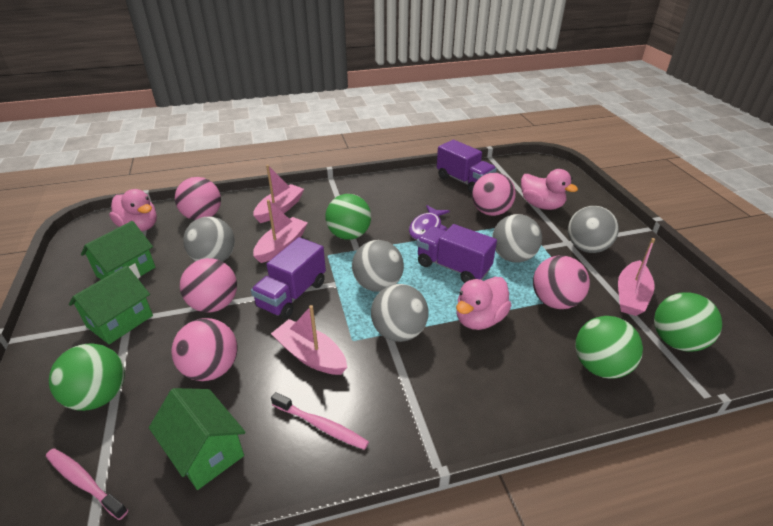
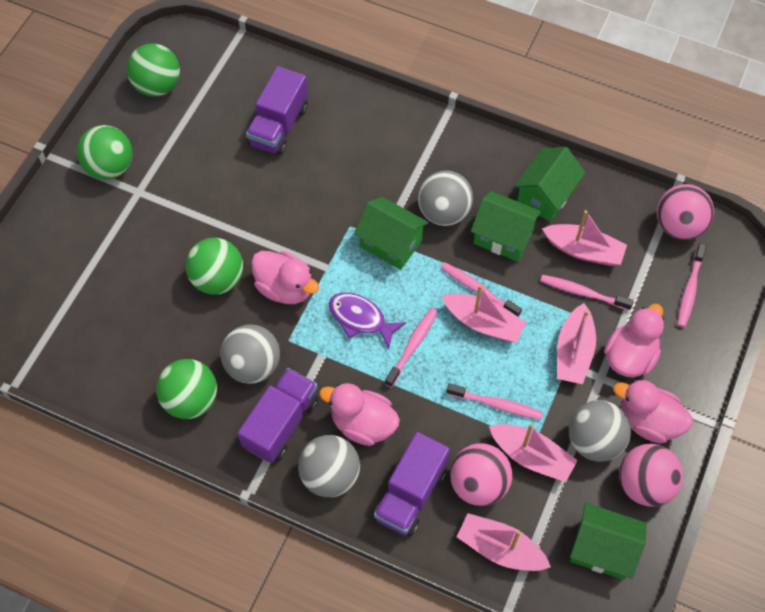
green house: [69,266,153,344] [81,221,155,280] [149,388,246,490] = 3 -> [354,197,429,270] [471,191,542,262] [514,147,585,222] [570,503,647,580] = 4
grey ball: [183,217,235,262] [352,240,404,292] [371,284,429,342] [492,214,542,262] [568,206,619,253] = 5 -> [220,324,280,384] [298,435,360,497] [418,170,473,226] [569,400,631,462] = 4
pink ball: [172,318,238,381] [175,177,221,220] [180,258,237,312] [472,173,516,216] [533,255,590,309] = 5 -> [450,443,512,506] [619,444,683,507] [657,184,714,240] = 3
pink boat: [253,165,304,223] [253,200,308,263] [271,305,347,375] [618,238,655,316] = 4 -> [442,284,527,343] [457,513,551,571] [489,423,578,482] [542,210,627,266] [557,303,596,384] = 5
pink duck: [109,189,157,231] [456,277,511,330] [521,169,578,210] = 3 -> [251,251,319,304] [319,383,400,446] [604,303,664,378] [613,380,693,443] = 4
pink toothbrush: [46,448,128,520] [271,392,369,450] = 2 -> [385,308,438,387] [441,263,522,316] [447,383,543,420] [540,275,634,311] [677,243,706,328] = 5

